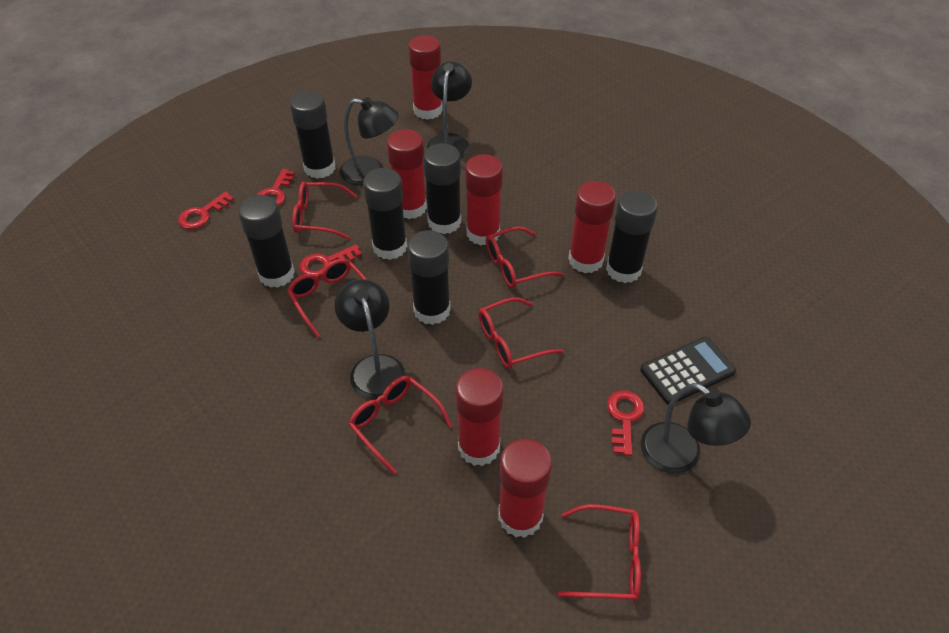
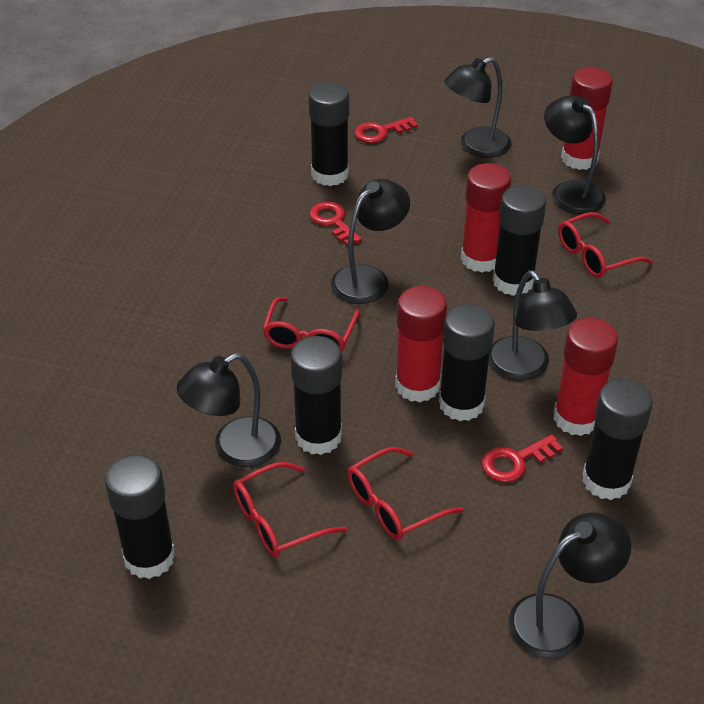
black calculator: [640,337,736,405] = 1 -> none = 0
black lamp: [334,279,406,400] [339,97,399,185] [427,61,472,158] [641,383,751,474] = 4 -> [177,353,281,467] [331,179,410,304] [444,57,512,158] [489,270,577,381] [508,512,631,659] [544,95,606,214] = 6
red glasses: [287,258,367,338] [292,182,358,239] [348,376,452,474] [478,297,564,369] [486,227,564,288] [558,504,641,601] = 6 -> [233,462,347,557] [263,297,360,352] [347,447,464,540] [558,212,653,278] = 4
red glue stick: [387,129,427,219] [408,36,443,120] [455,368,504,466] [465,154,503,246] [498,439,552,538] [568,181,616,273] = 6 -> [395,286,447,402] [461,163,511,273] [553,318,618,436] [561,67,613,170] = 4
red key: [178,192,234,229] [257,169,295,206] [299,244,362,278] [607,390,644,456] = 4 -> [309,202,362,246] [354,117,418,143] [481,434,563,483] = 3

